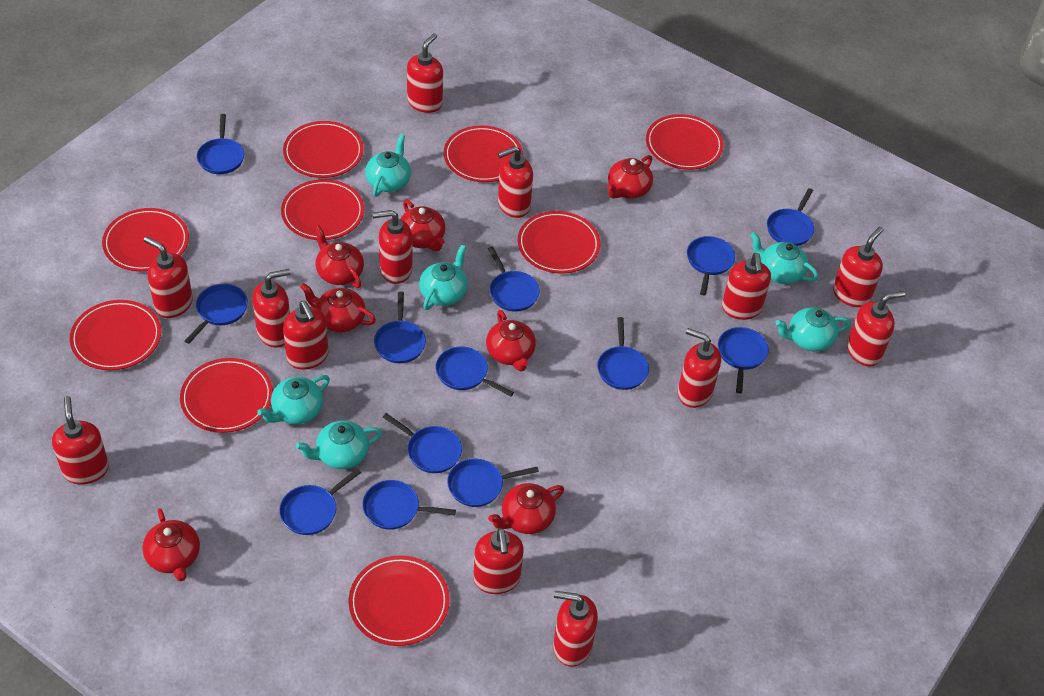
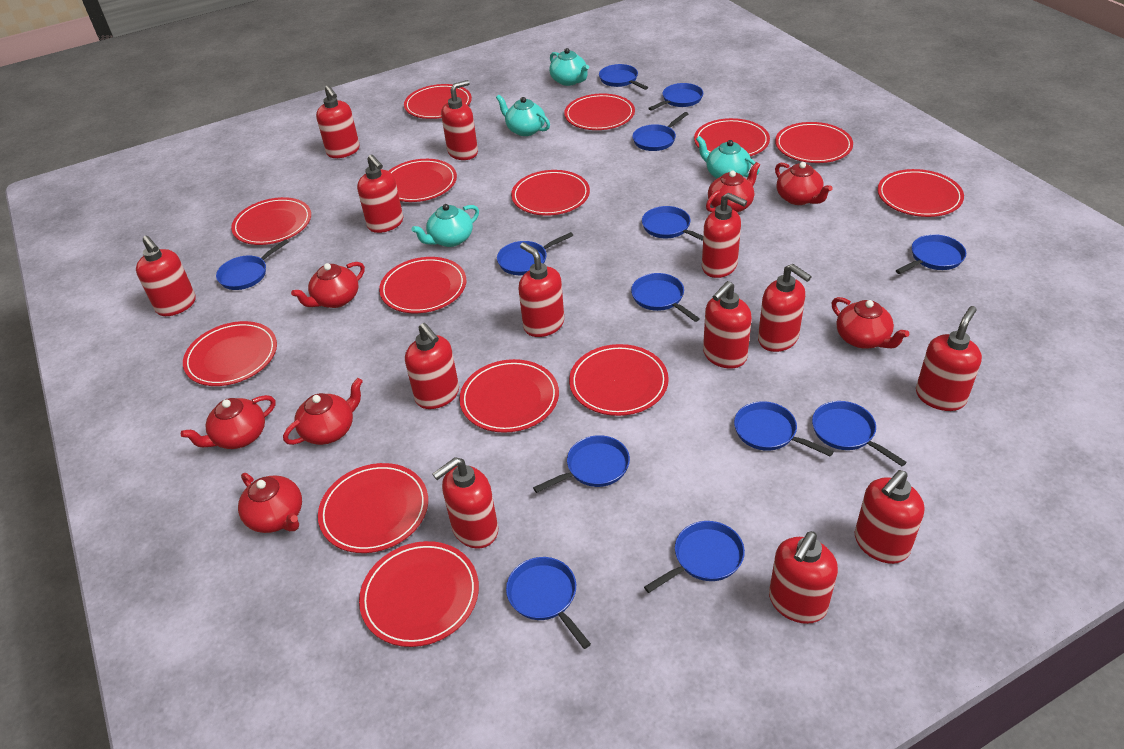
red plate: [69,300,161,370] [102,208,189,272] [180,358,273,433] [281,179,364,240] [283,121,364,178] [349,555,450,646] [444,125,523,182] [517,211,601,274] [646,114,724,170] = 9 -> [183,321,277,386] [231,197,311,245] [318,463,428,553] [359,541,479,647] [379,257,466,313] [389,159,457,202] [404,84,472,119] [459,359,559,433] [511,170,590,216] [564,93,635,130] [569,344,669,416] [694,118,770,156] [775,122,853,163] [877,169,964,217] = 14
turquoise teapot: [257,375,330,424] [296,420,382,469] [365,134,411,197] [419,245,468,310] [750,232,818,284] [776,307,851,351] = 6 -> [411,204,479,247] [496,95,550,136] [549,48,589,86] [696,136,759,178] = 4

